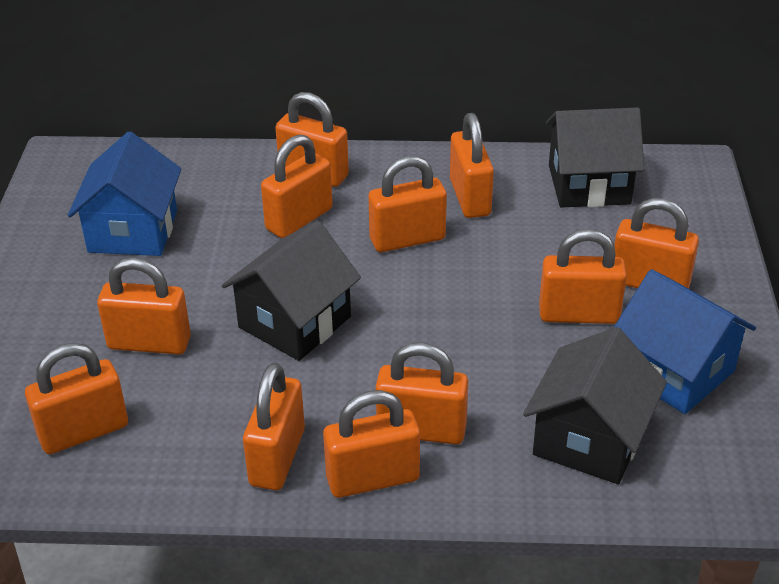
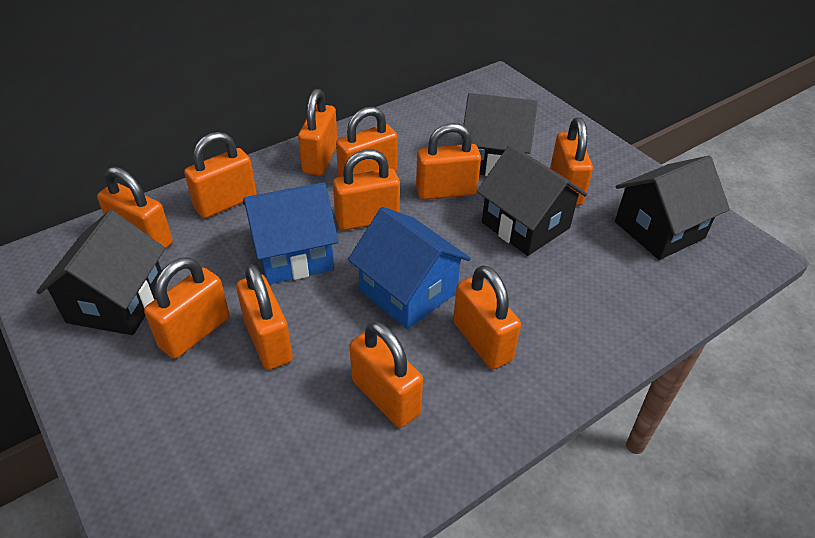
black house: [222,221,361,361] [523,327,667,484] [546,107,644,208] = 3 -> [36,210,165,335] [461,93,538,176] [477,144,587,256] [615,156,730,260] = 4

